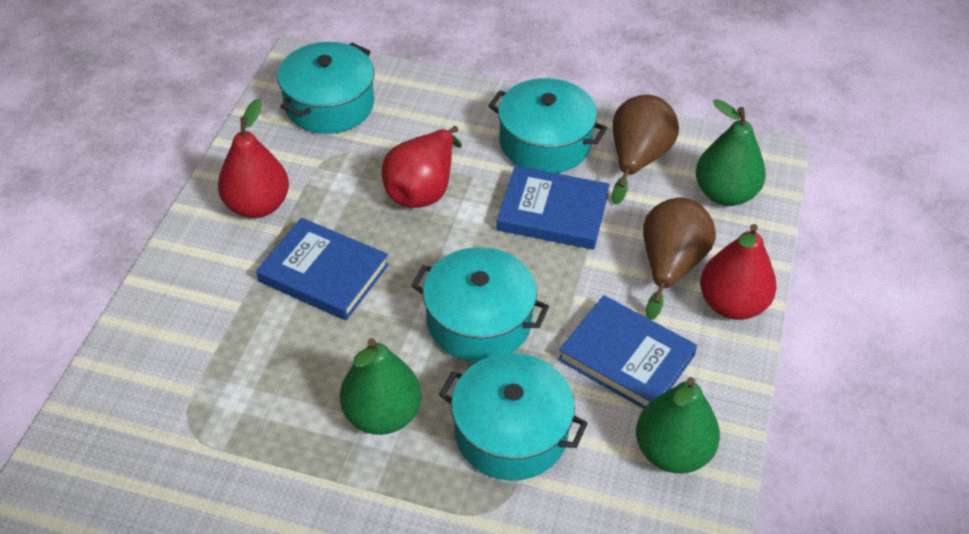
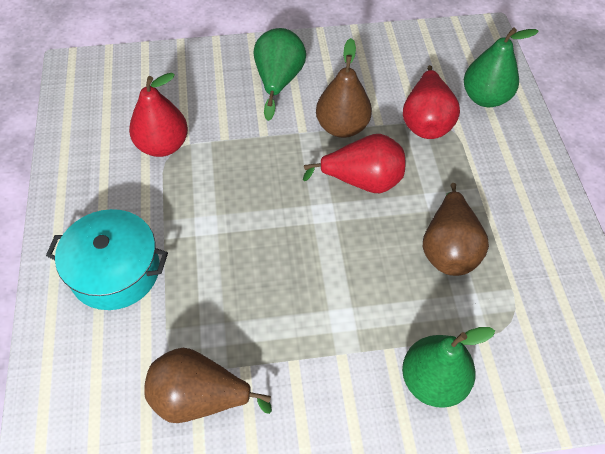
blue book: [256,218,389,320] [496,166,610,250] [558,295,697,409] = 3 -> none = 0
brown pear: [612,95,679,205] [643,198,716,320] = 2 -> [144,348,272,423] [316,38,372,138] [423,183,489,276] = 3
turquoise pot: [277,42,374,134] [411,247,549,362] [439,353,588,481] [488,78,607,173] = 4 -> [46,209,168,310] = 1

